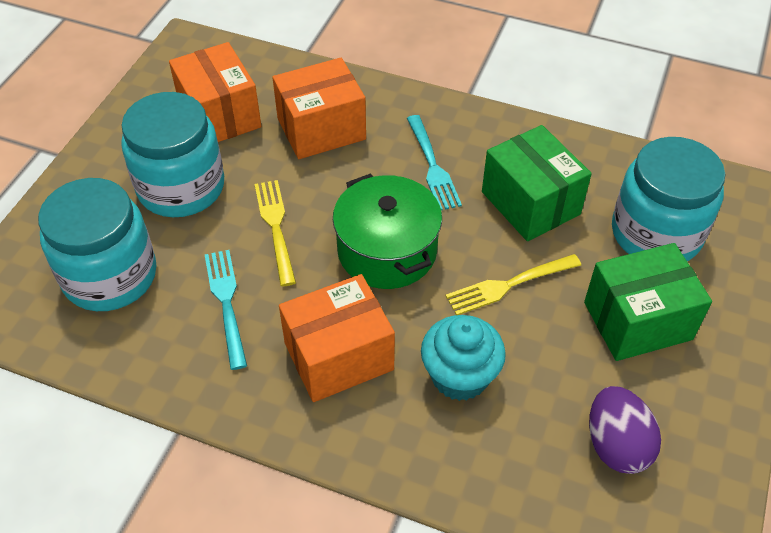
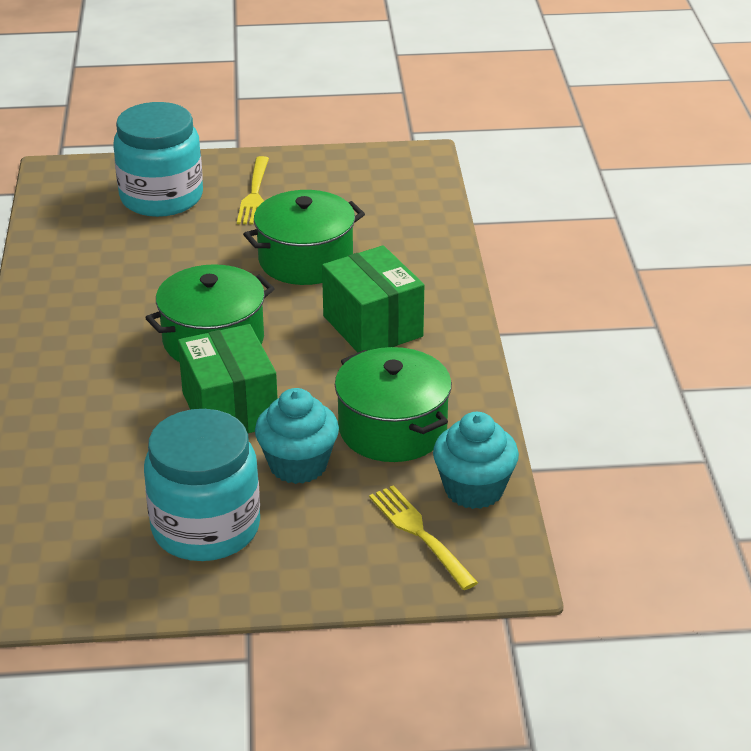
green pot: [333,173,442,289] = 1 -> [145,264,275,362] [243,190,365,285] [335,347,452,462] = 3
orange box: [169,42,261,142] [272,58,366,159] [279,274,395,402] = 3 -> none = 0
purple egg: [589,386,661,474] = 1 -> none = 0
turquoise cupcake: [421,315,506,401] = 1 -> [255,388,339,484] [433,412,519,509] = 2
turquoise fork: [205,250,247,370] [407,115,462,210] = 2 -> none = 0
turquoise jar: [38,178,156,311] [121,92,224,217] [612,137,726,261] = 3 -> [113,102,203,217] [144,409,260,561] = 2

